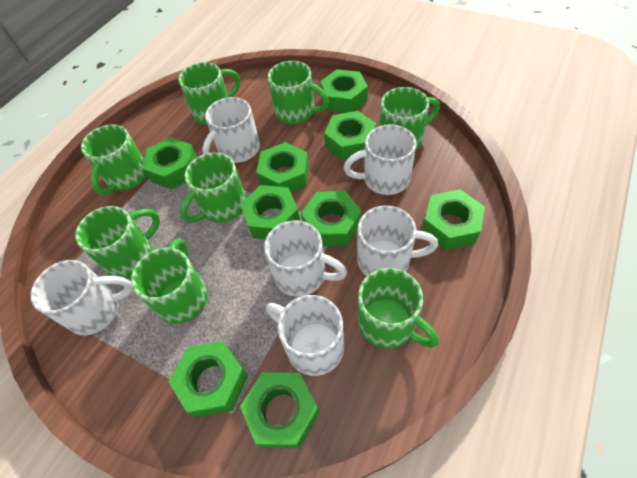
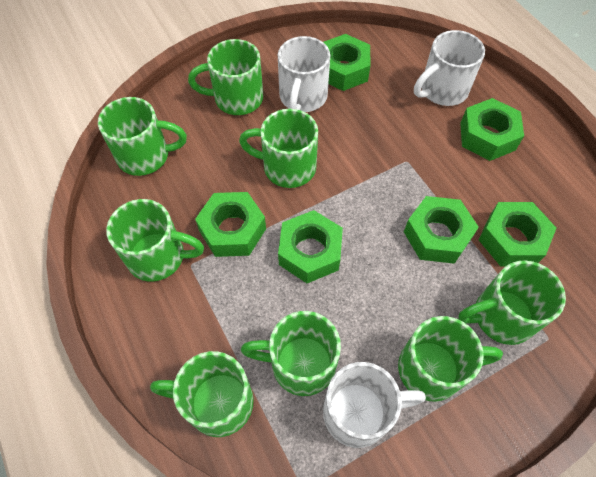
green nut: [143,137,197,190] [169,341,248,418] [240,372,319,448] [241,185,300,239] [256,142,309,193] [301,191,362,246] [320,69,368,113] [324,111,376,161] [422,189,485,250] = 9 -> [195,192,266,257] [278,210,343,283] [323,34,371,91] [404,196,479,264] [460,98,524,161] [479,202,556,267] = 6
white mug: [30,260,133,335] [202,97,260,163] [264,220,347,297] [266,295,344,376] [343,124,416,195] [357,205,438,276] = 6 -> [278,36,330,112] [323,362,426,448] [414,30,485,106] = 3

